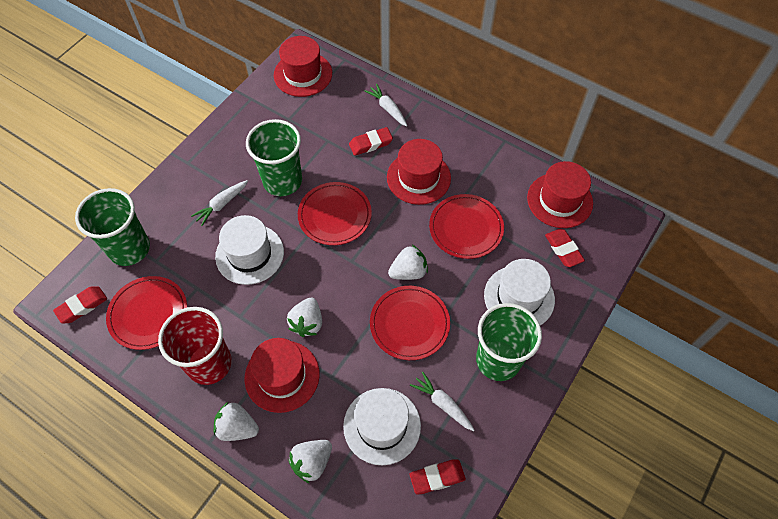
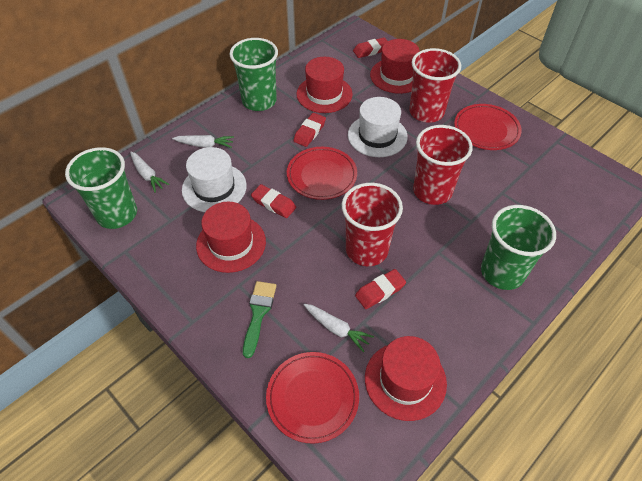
green brush: none = 0 -> [243,281,276,358] = 1
red cup: [158,307,232,385] = 1 -> [342,183,403,266] [409,48,461,123] [413,125,473,205] = 3
red plate: [106,276,187,350] [298,182,372,245] [370,286,450,360] [429,194,504,259] = 4 -> [266,352,359,444] [287,147,357,200] [454,104,522,150] = 3
white hat: [215,215,284,285] [343,388,421,465] [484,259,555,325] = 3 -> [182,147,247,212] [348,97,408,157] = 2
white strawberry: [214,402,259,441] [287,298,322,337] [288,440,332,483] [388,245,428,280] = 4 -> none = 0

